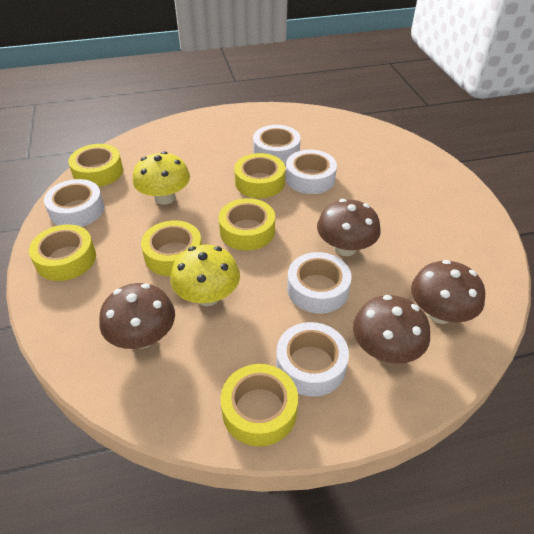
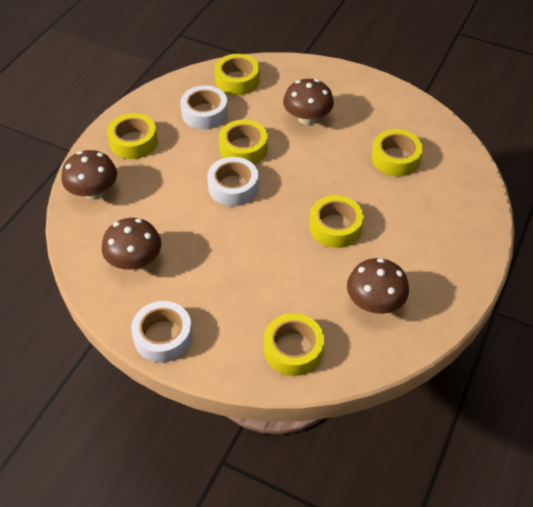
white tape: [44,179,104,227] [253,125,301,165] [276,322,349,397] [286,150,337,194] [287,252,352,314] = 5 -> [131,301,193,363] [180,86,228,129] [207,157,259,206] = 3
yellow mushroom: [133,151,190,205] [170,245,240,306] = 2 -> none = 0

